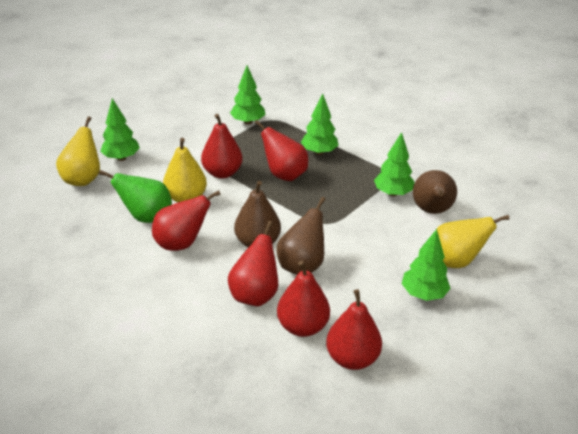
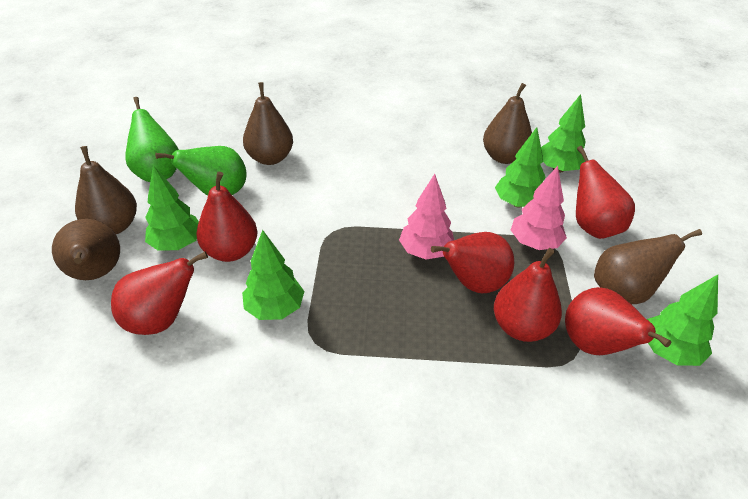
brown pear: [234,181,281,248] [277,197,326,275] [413,170,457,214] = 3 -> [52,219,120,280] [75,146,137,234] [243,82,293,165] [483,83,532,164] [594,229,702,304] = 5
green pear: [99,170,172,223] = 1 -> [125,97,179,182] [155,146,247,196] = 2
pink tree: none = 0 -> [399,174,454,260] [511,166,567,250] = 2
yellow pear: [56,116,100,186] [163,138,207,203] [437,215,510,268] = 3 -> none = 0

